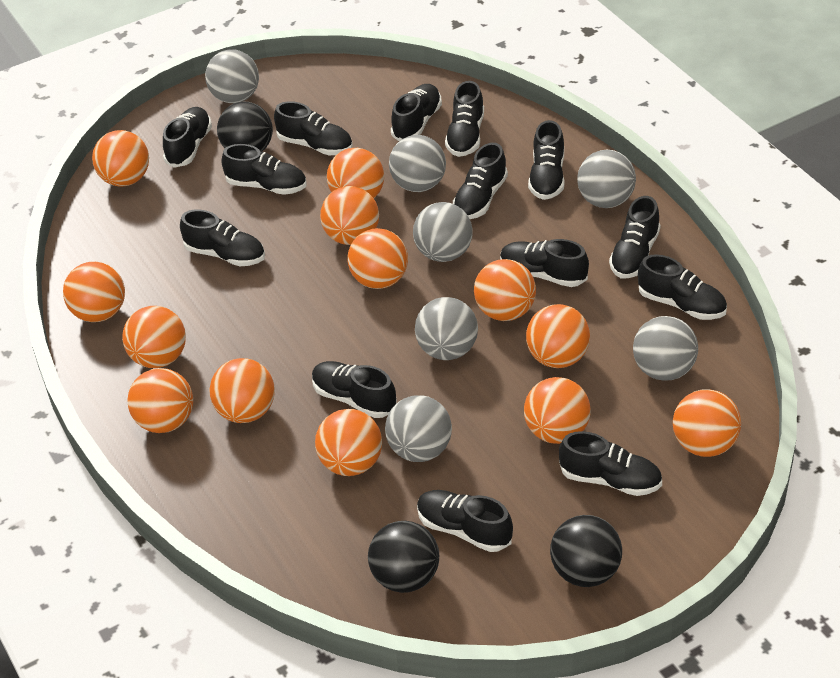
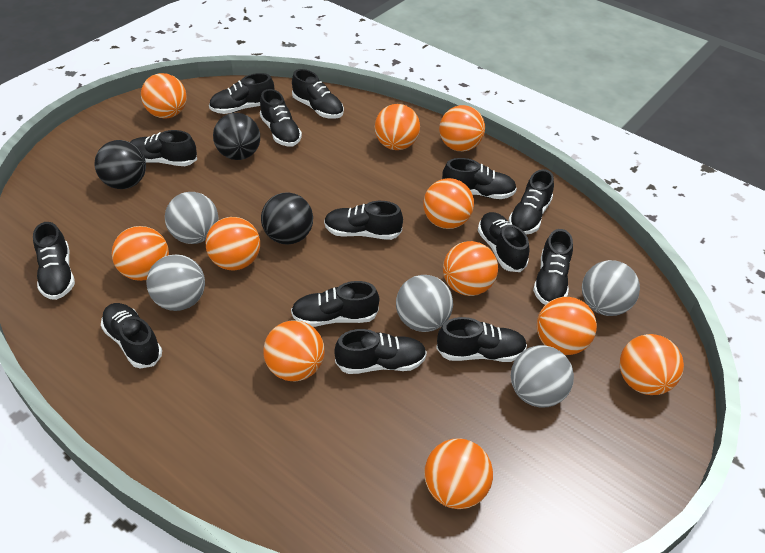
grey ball: [205,49,259,103] [385,396,452,462] [389,135,446,192] [413,202,473,262] [415,297,478,360] [577,150,636,208] [633,316,698,381] = 7 -> [146,254,205,311] [165,192,218,244] [396,275,453,332] [511,345,574,407] [582,260,640,316] = 5
orange ball: [63,262,125,322] [92,130,149,187] [122,306,186,368] [128,368,193,433] [209,358,275,423] [315,409,382,476] [320,186,379,245] [327,148,384,198] [348,228,408,289] [474,259,536,321] [524,377,591,444] [526,304,590,368] [673,390,741,457] = 13 -> [112,226,169,281] [141,73,187,118] [206,217,260,270] [263,320,324,381] [375,104,420,150] [423,178,474,229] [424,438,493,509] [439,105,485,151] [443,241,498,296] [537,297,597,355] [619,334,684,395] = 11

